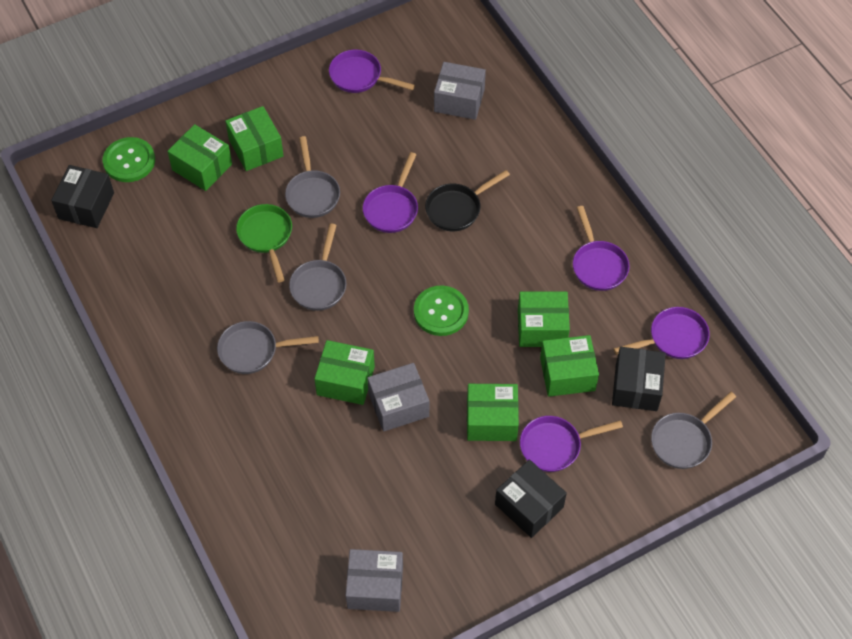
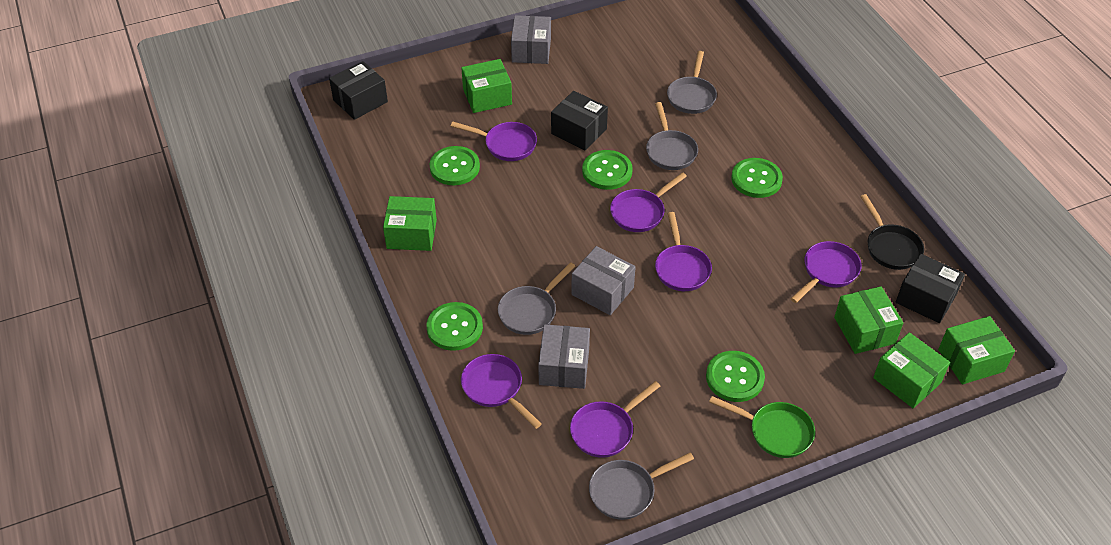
green box: [167,124,232,191] [225,106,284,171] [314,340,375,405] [467,384,519,441] [518,291,570,347] [540,335,599,397] = 6 -> [383,196,437,251] [461,59,512,113] [834,286,903,354] [873,332,950,408] [938,316,1015,384] = 5
green button: [103,137,155,182] [414,285,469,336] = 2 -> [426,302,483,351] [430,146,480,185] [582,150,633,190] [706,351,765,402] [731,158,783,198] = 5
purple pan: [329,50,415,93] [363,152,418,233] [520,416,623,472] [573,206,630,291] [614,307,710,359] = 5 -> [451,122,537,161] [461,354,542,429] [570,381,660,458] [610,172,687,232] [655,212,712,291] [791,241,862,303] = 6

